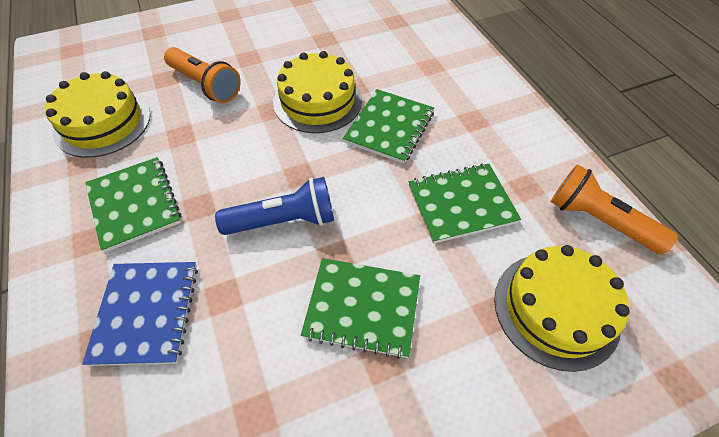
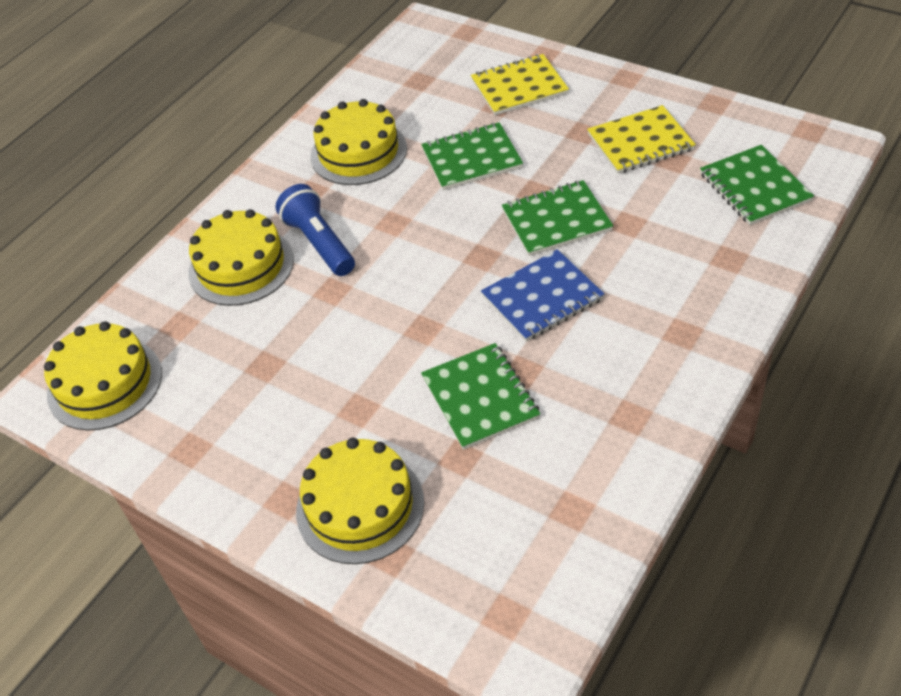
orange flashlight: [164,47,241,103] [550,164,678,254] = 2 -> none = 0
yellow cake: [45,71,151,158] [273,51,362,133] [494,245,630,372] = 3 -> [44,321,162,431] [189,209,294,306] [296,438,424,564] [311,99,407,185] = 4
yellow notebook: none = 0 -> [471,54,569,115] [587,105,696,174] = 2

